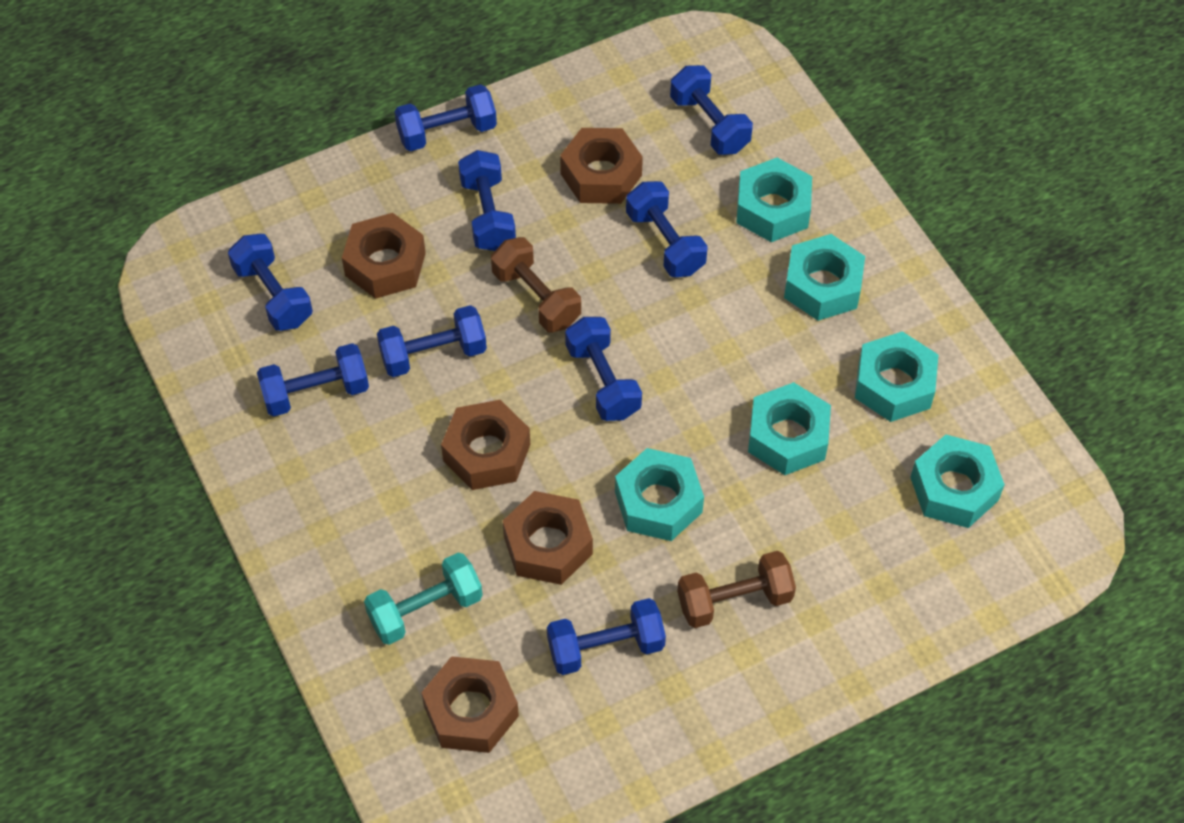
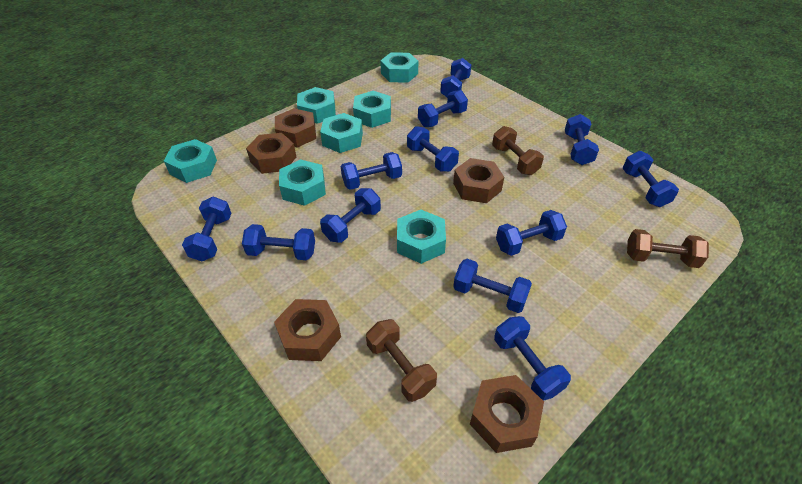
blue dumbbell: [228,234,313,331] [257,343,369,417] [377,305,487,377] [394,84,497,151] [458,150,516,251] [547,598,666,675] [565,317,642,421] [626,181,708,277] [670,65,753,155] = 9 -> [182,197,231,261] [242,224,315,260] [320,188,381,243] [341,152,402,190] [407,126,459,172] [418,90,468,127] [440,58,471,98] [453,259,532,313] [494,316,571,401] [496,210,567,256] [565,114,599,165] [622,151,679,207] = 12
brown dumbbell: [491,237,581,333] [677,551,796,628] = 2 -> [366,319,437,402] [492,126,544,175] [627,229,709,268] = 3
turquoise dumbbell: [364,553,483,645] = 1 -> none = 0
turquoise nut: [615,448,704,541] [736,158,812,242] [748,382,831,475] [784,234,865,321] [855,331,938,422] [910,435,1005,528] = 6 -> [164,139,217,183] [279,159,326,206] [297,87,336,124] [320,113,363,153] [353,91,391,128] [380,53,418,82] [397,210,446,264] = 7

